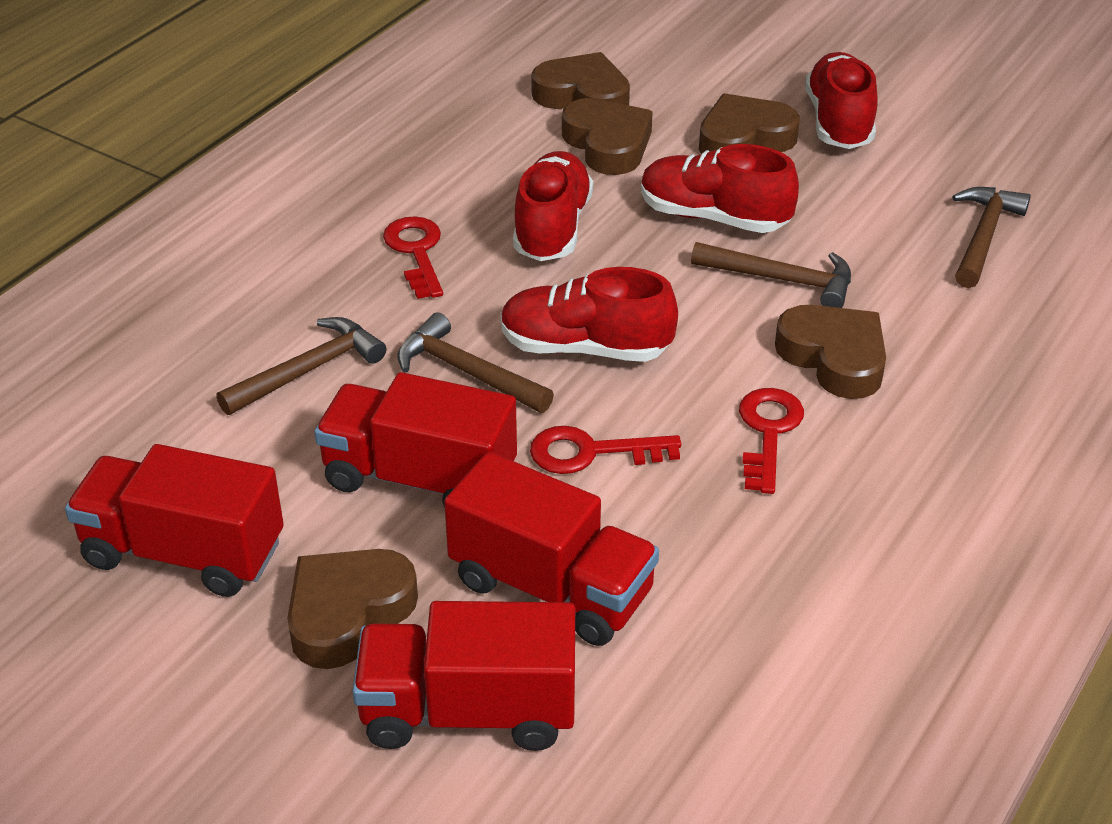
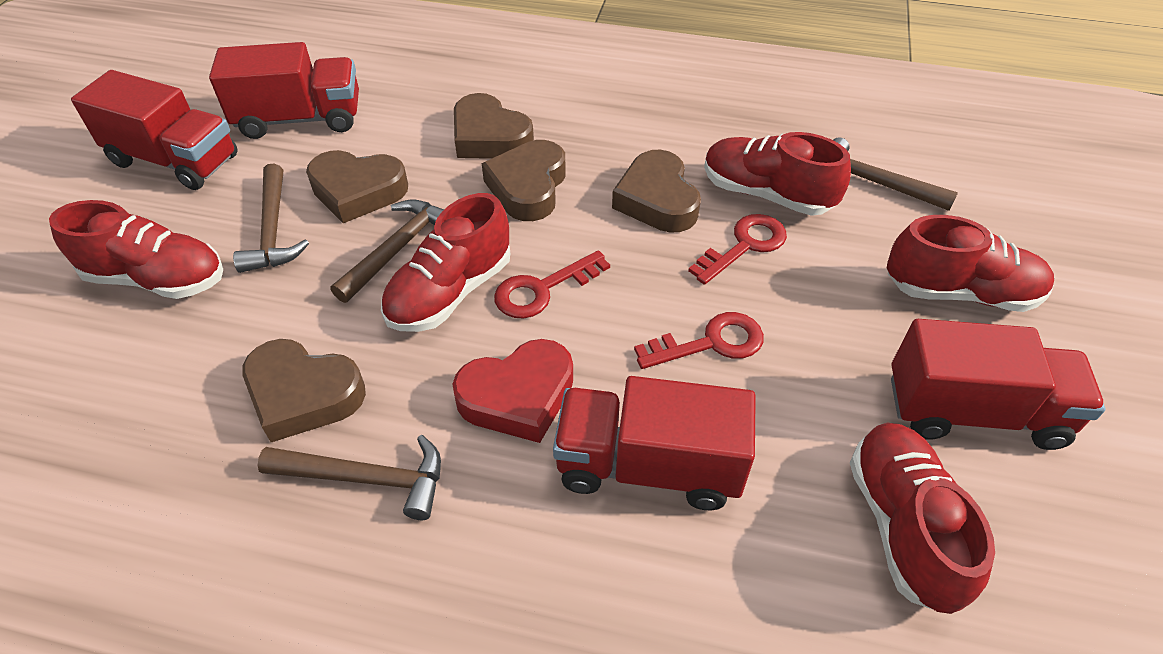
red heart: none = 0 -> [453,339,573,443] = 1
red shoe: [500,267,678,362] [513,151,593,261] [641,144,799,233] [805,52,878,149] = 4 -> [49,200,223,299] [381,193,510,332] [704,132,851,216] [850,423,995,614] [887,215,1054,312] = 5

